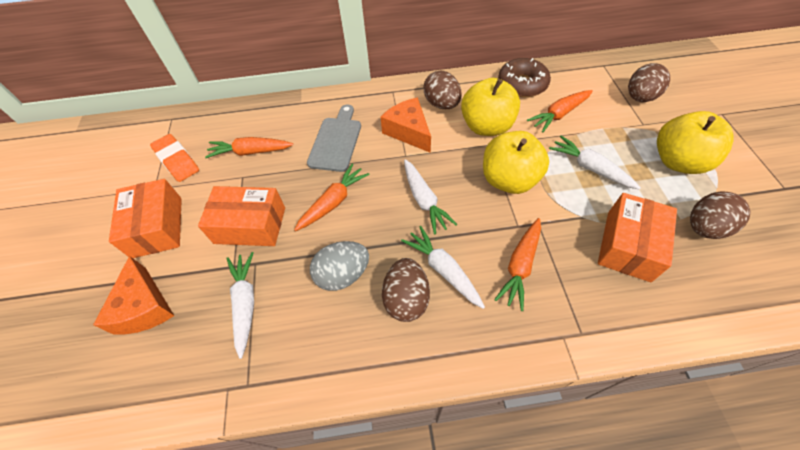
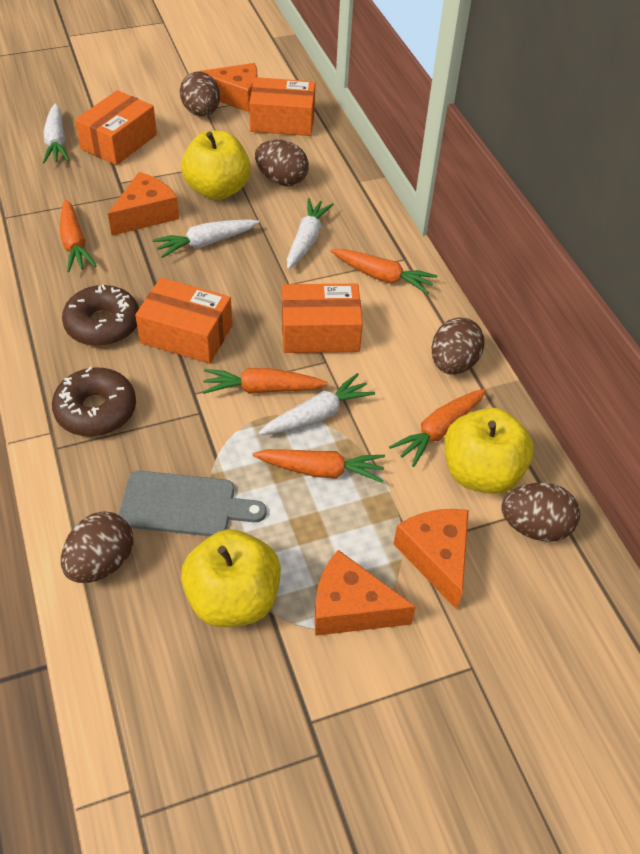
brown donut: [498,58,551,97] = 1 -> [52,367,136,437] [62,285,139,346] = 2
brown egg: [382,258,430,322] [423,71,462,109] [628,63,670,102] [690,191,751,239] = 4 -> [61,511,133,583] [180,72,220,116] [255,140,309,186] [432,317,485,375] [501,483,580,542] = 5
grey egg: [310,241,369,291] = 1 -> none = 0
orange box: [109,179,182,258] [198,186,285,246] [598,193,677,282] = 3 -> [75,90,157,165] [135,277,232,364] [249,77,315,136] [282,284,363,353] = 4
orange carrot: [205,137,293,158] [294,163,370,231] [494,218,541,311] [527,90,593,133] = 4 -> [60,199,97,272] [202,368,328,394] [252,449,385,483] [331,249,437,294] [389,389,486,467] = 5
orange cheese: [93,256,174,334] [381,98,431,153] = 2 -> [108,172,179,236] [197,63,257,112] [315,550,416,636] [394,509,469,610] = 4
orange eraser: [150,134,199,182] = 1 -> none = 0

